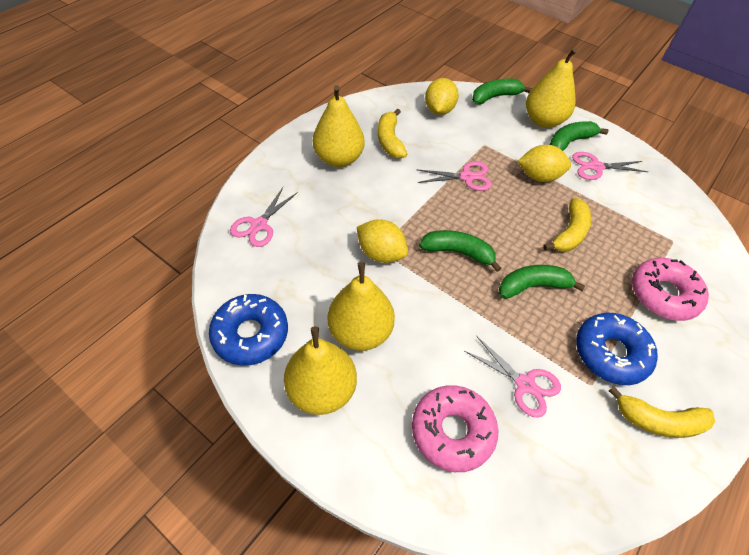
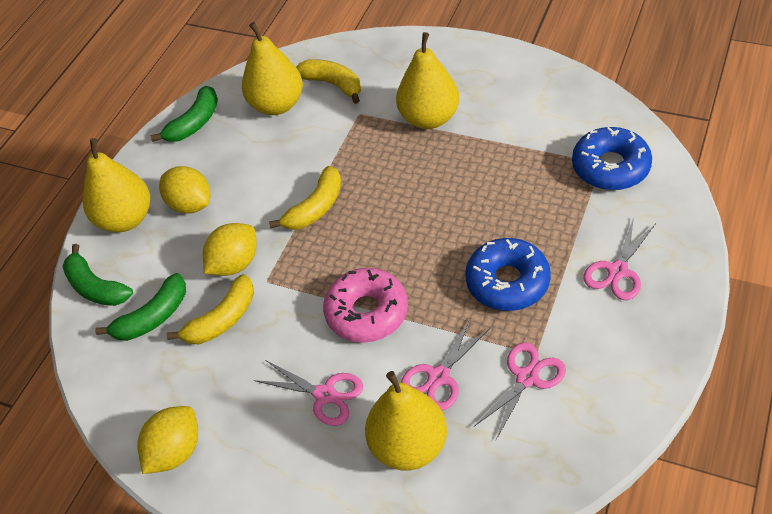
green banana: [419,230,502,272] [472,79,532,104] [499,265,585,299] [549,121,608,151] = 4 -> [62,244,133,306] [95,273,186,341] [150,86,218,142] = 3
pink donut: [412,386,499,472] [632,258,709,321] = 2 -> [323,268,408,343] = 1

